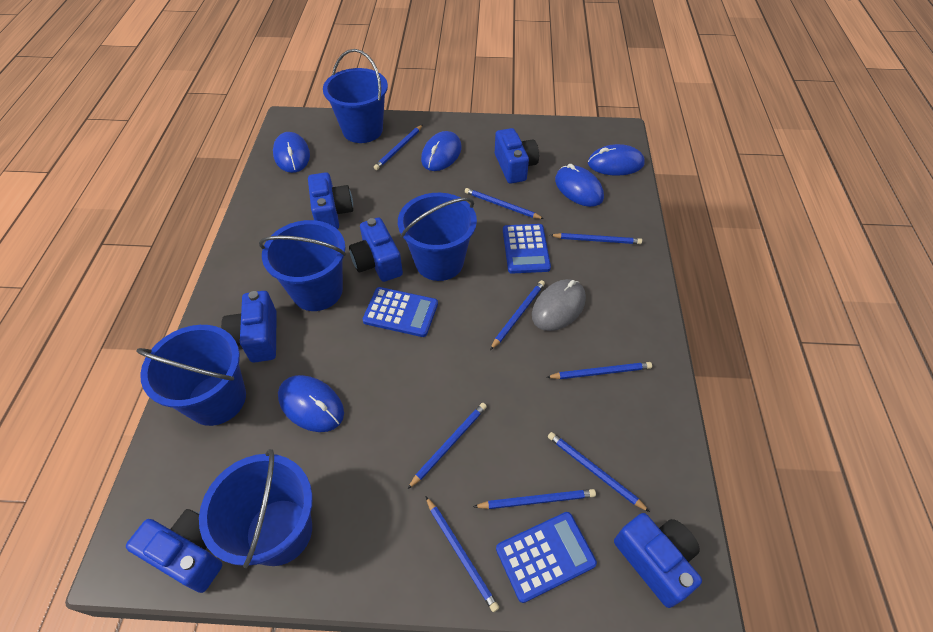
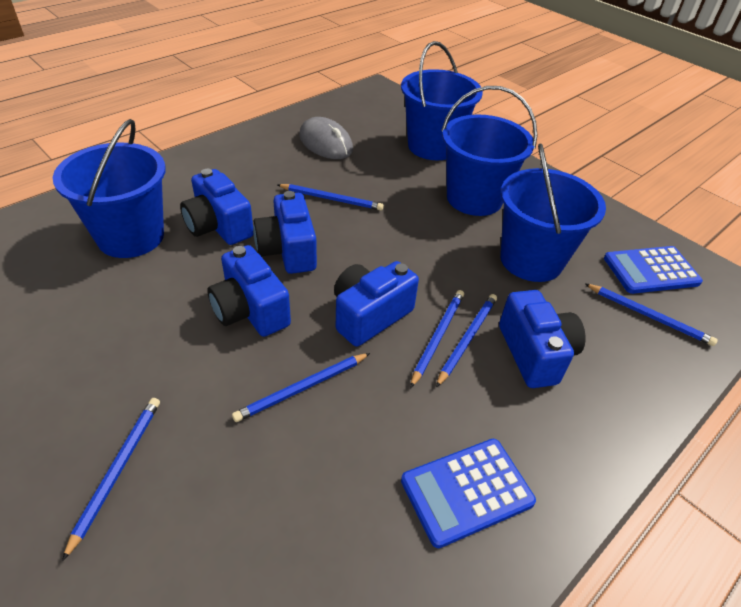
blue bucket: [136,325,246,426] [199,449,313,568] [259,220,346,311] [323,49,388,143] [398,193,477,281] = 5 -> [53,119,166,258] [401,41,483,160] [441,86,538,216] [500,144,606,282] = 4
blue calculator: [363,287,438,337] [496,512,597,603] [503,224,551,274] = 3 -> [401,439,536,548] [604,246,703,294] = 2
blue camera: [126,509,222,593] [221,291,277,363] [308,172,353,229] [349,218,403,282] [495,128,539,184] [614,513,702,608] = 6 -> [180,169,253,245] [207,245,291,337] [253,191,317,274] [334,261,419,347] [499,290,586,388] = 5
blue mouse: [273,132,310,173] [278,375,344,432] [421,131,462,171] [555,164,604,207] [588,144,645,176] = 5 -> none = 0
blue pencil: [374,125,423,170] [408,403,487,489] [426,497,499,612] [465,188,544,219] [473,489,596,509] [490,280,545,350] [546,362,652,379] [548,432,650,512] [550,233,642,244] = 9 -> [62,398,160,561] [232,353,370,422] [277,184,384,211] [410,290,464,388] [436,294,497,387] [585,283,718,346] = 6

